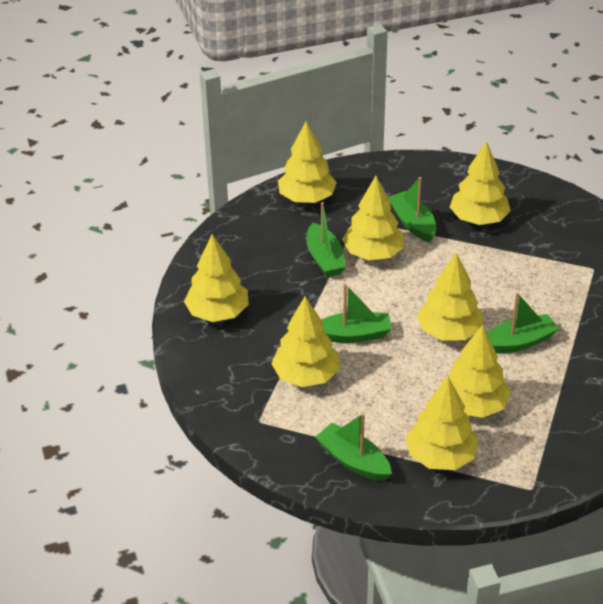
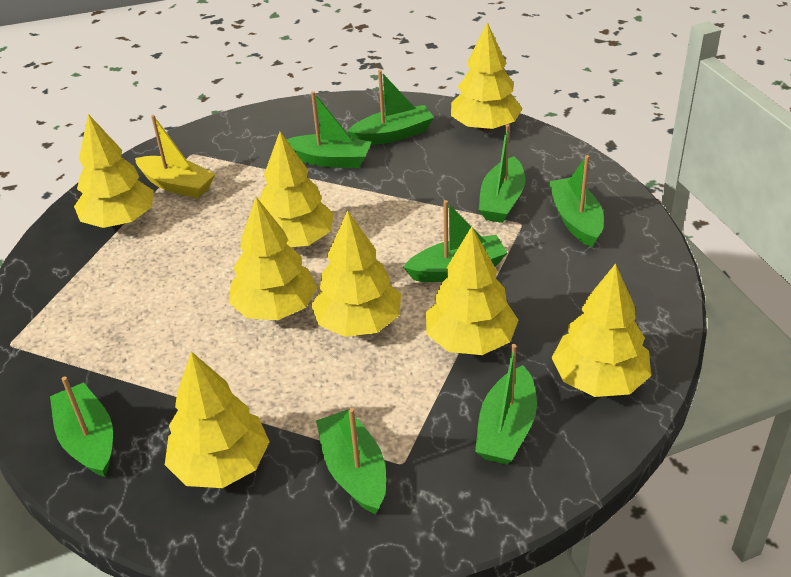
green boat: [307,202,346,277] [315,413,392,481] [321,284,392,343] [388,177,436,242] [487,292,559,353] = 5 -> [50,376,113,477] [286,91,372,168] [316,408,386,514] [347,70,434,145] [403,200,507,282] [475,344,537,465] [479,124,525,223] [549,155,604,247] = 8
yellow boat: none = 0 -> [135,115,216,198] = 1

